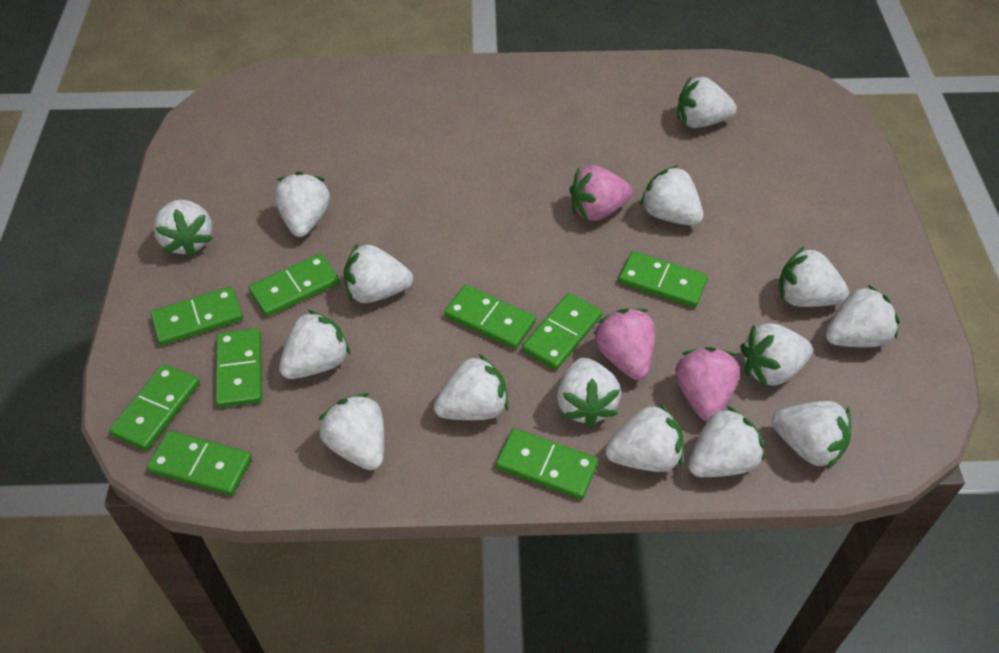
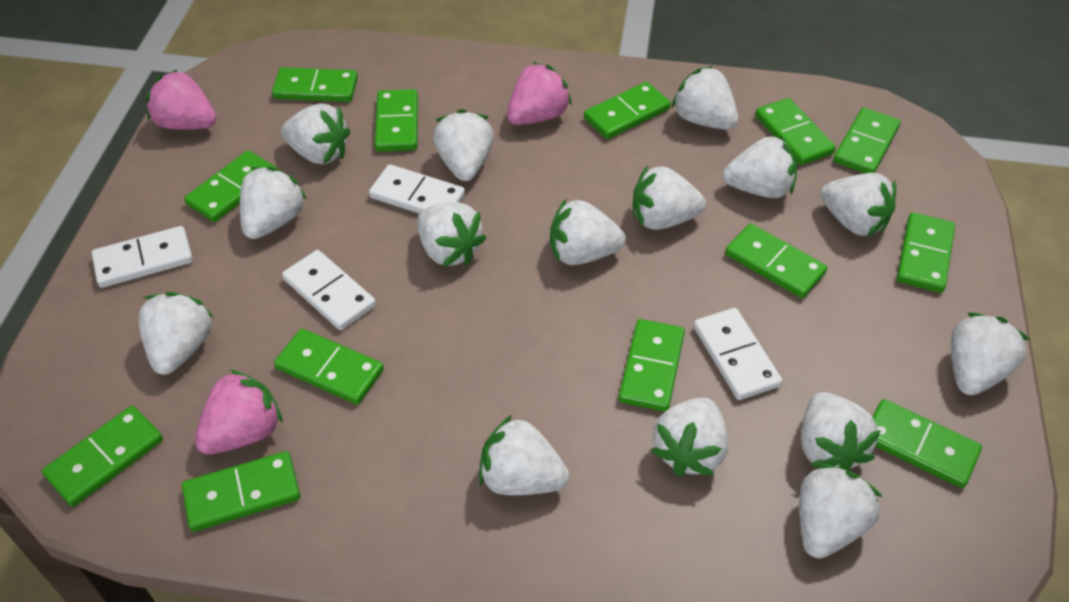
green domino: [109,364,200,451] [147,431,252,496] [151,287,243,346] [216,328,262,408] [249,254,340,317] [444,285,536,349] [496,428,598,500] [522,293,602,370] [619,251,708,308] = 9 -> [42,406,163,507] [182,451,300,532] [184,150,276,222] [272,67,358,102] [274,329,384,405] [375,89,418,152] [584,82,671,139] [619,319,685,412] [725,224,827,298] [755,98,836,165] [834,107,901,173] [873,399,982,488] [897,212,955,293] = 13
white domino: none = 0 -> [92,226,193,288] [282,250,376,330] [369,164,465,213] [694,308,782,400] = 4

